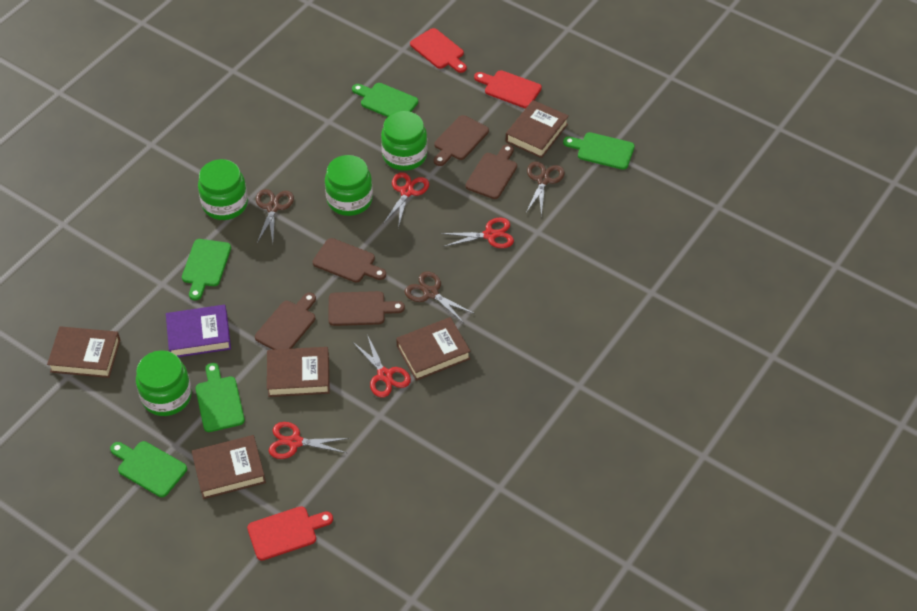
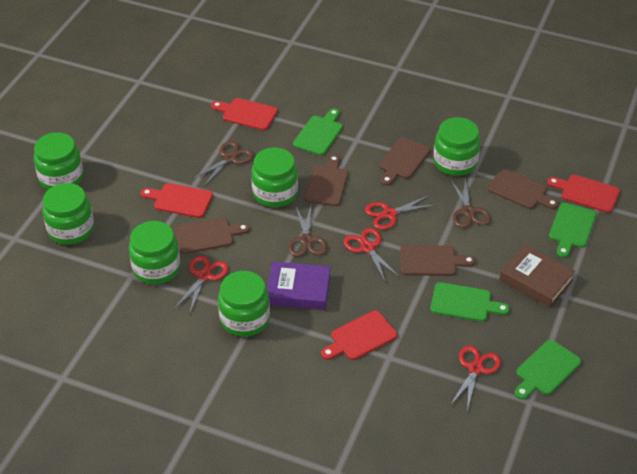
brown book: [47,326,120,378] [192,435,266,499] [267,347,330,397] [396,317,471,381] [506,100,569,158] = 5 -> [499,245,575,307] = 1
green cutting board: [110,441,187,497] [182,239,231,300] [196,363,245,432] [352,83,418,117] [563,132,635,170] = 5 -> [293,109,343,155] [430,282,510,322] [514,340,581,400] [549,202,597,258] = 4
green jar: [136,350,192,416] [198,159,248,220] [325,155,373,216] [381,111,427,171] = 4 -> [34,132,83,190] [42,183,94,245] [129,221,180,284] [218,271,270,337] [251,147,298,207] [433,117,480,176] = 6
red cutting board: [247,506,333,561] [410,28,467,73] [474,70,542,108] = 3 -> [141,183,213,218] [211,98,278,130] [321,310,398,360] [547,175,620,213] = 4

